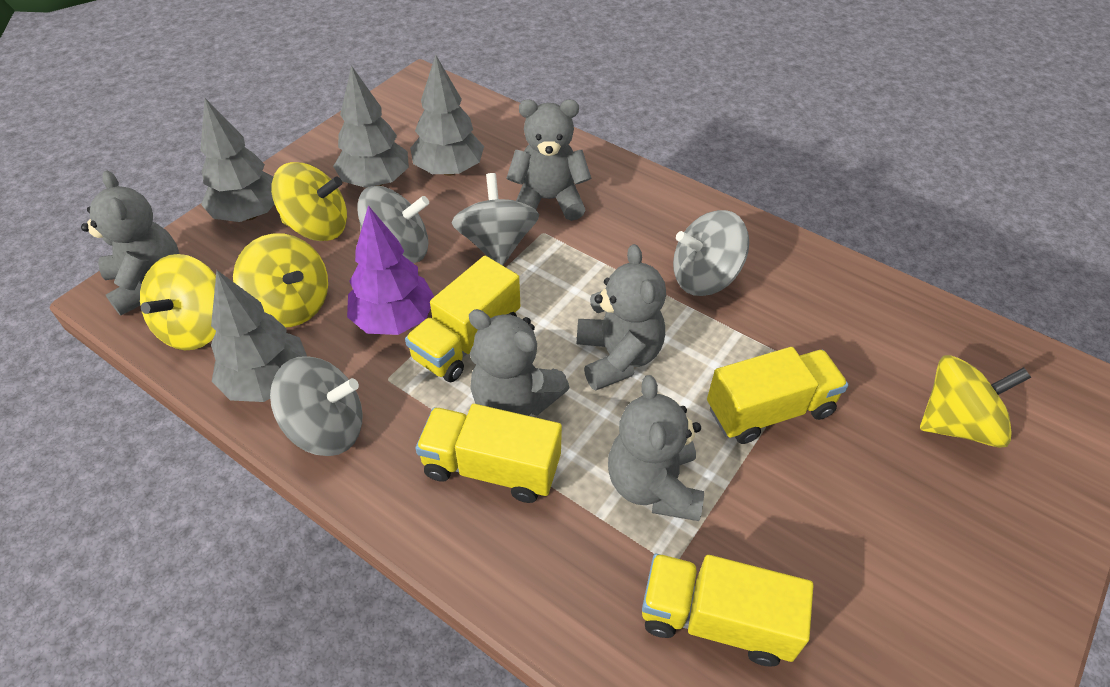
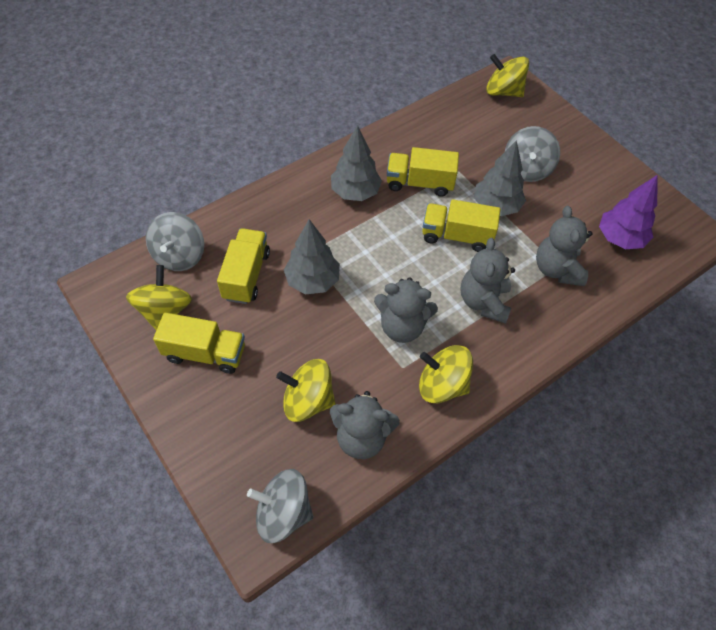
grey spinning top: [270,356,363,456] [357,186,429,263] [452,173,539,265] [673,210,749,296] = 4 -> [146,212,204,271] [247,469,313,543] [505,126,560,182] = 3
grey teddy bear: [81,171,179,316] [469,309,570,416] [506,100,591,221] [577,244,666,391] [608,375,704,521] = 5 -> [330,391,400,459] [374,277,438,343] [461,238,515,324] [536,206,593,286] = 4
grey tree: [200,98,274,222] [211,270,307,402] [333,65,409,188] [410,55,484,176] = 4 -> [284,219,340,295] [331,125,382,201] [474,140,526,216] = 3

